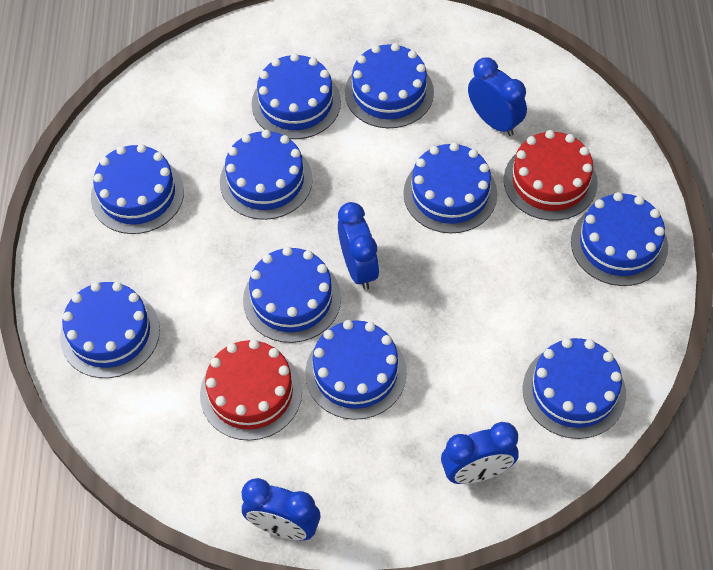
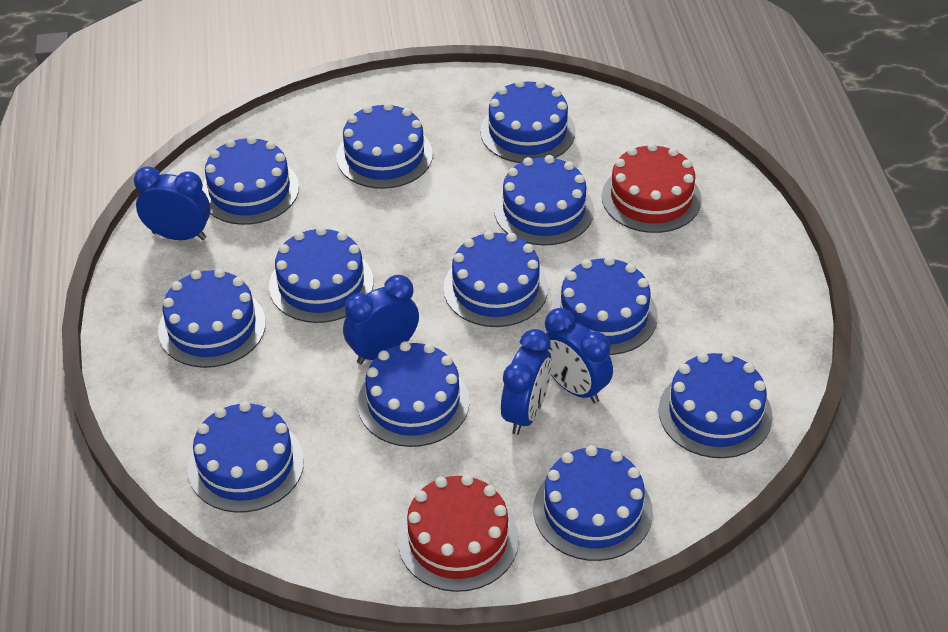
blue cake: [60,282,160,378] [91,144,184,234] [220,130,313,220] [243,247,341,343] [251,53,341,139] [305,320,407,420] [345,43,434,128] [403,142,497,233] [523,338,626,439] [571,192,668,286] = 10 -> [158,269,266,368] [188,401,304,513] [202,136,299,225] [269,226,373,323] [336,102,433,189] [358,341,470,447] [443,231,548,327] [480,79,575,163] [494,155,594,246] [534,445,653,561] [551,256,658,355] [659,352,773,458] = 12

